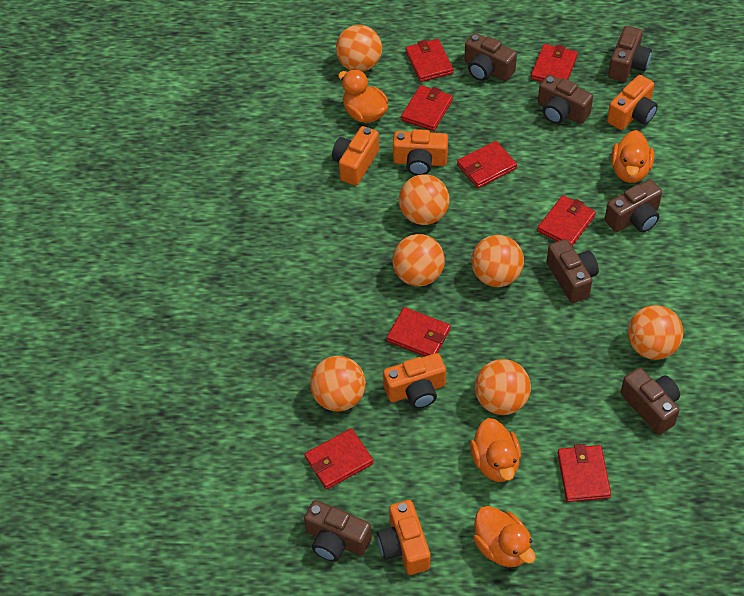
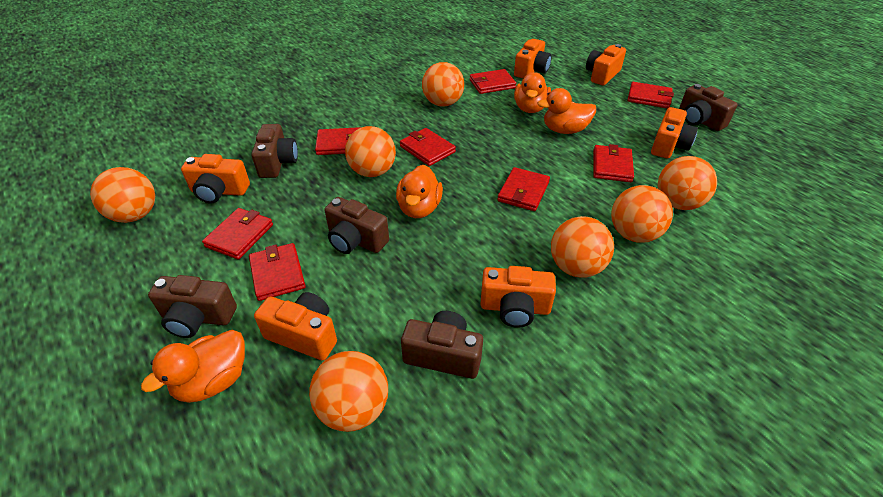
brown camera: [304,500,372,562] [465,33,517,81] [538,74,593,124] [547,239,599,303] [605,179,662,232] [608,26,652,82] [620,367,680,435] = 7 -> [148,275,237,338] [251,124,298,178] [324,197,389,254] [401,311,483,379] [679,84,738,131] = 5
orange camera: [332,126,379,185] [377,500,430,575] [383,353,446,409] [393,129,448,175] [607,75,658,130] = 5 -> [181,154,250,203] [254,292,337,360] [481,266,556,328] [514,39,552,78] [586,44,626,85] [651,107,698,159] = 6

